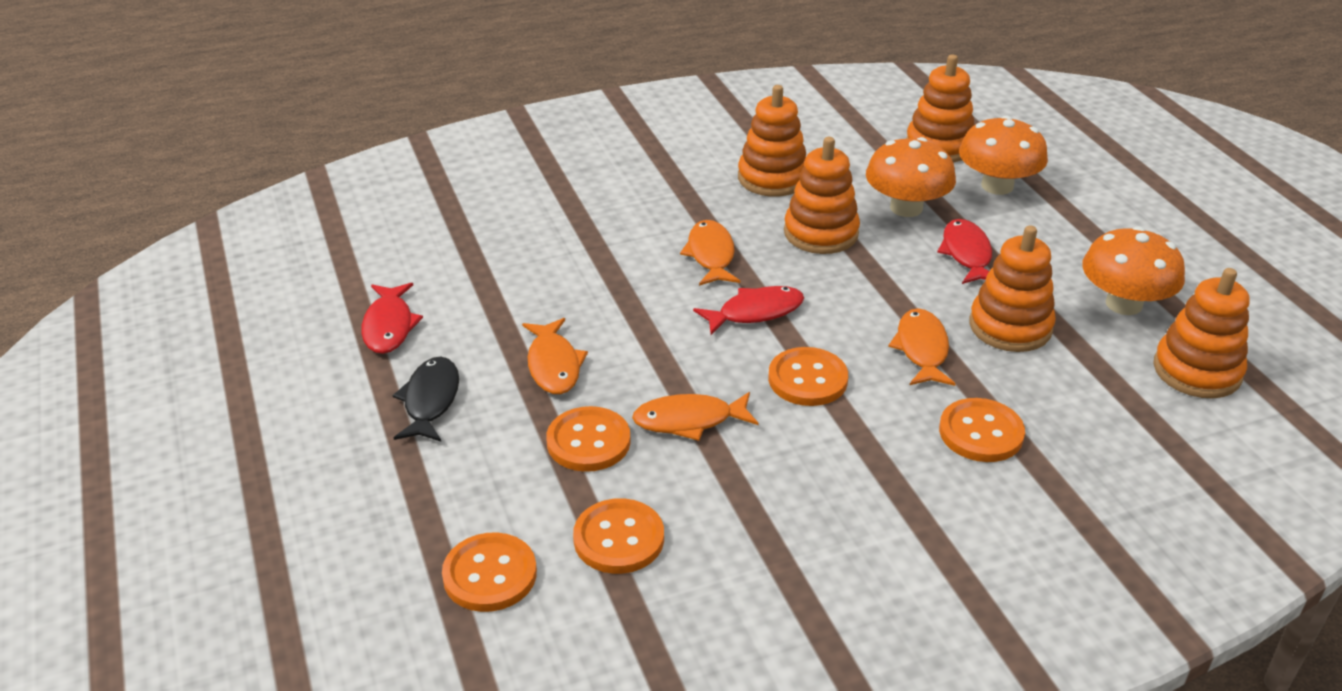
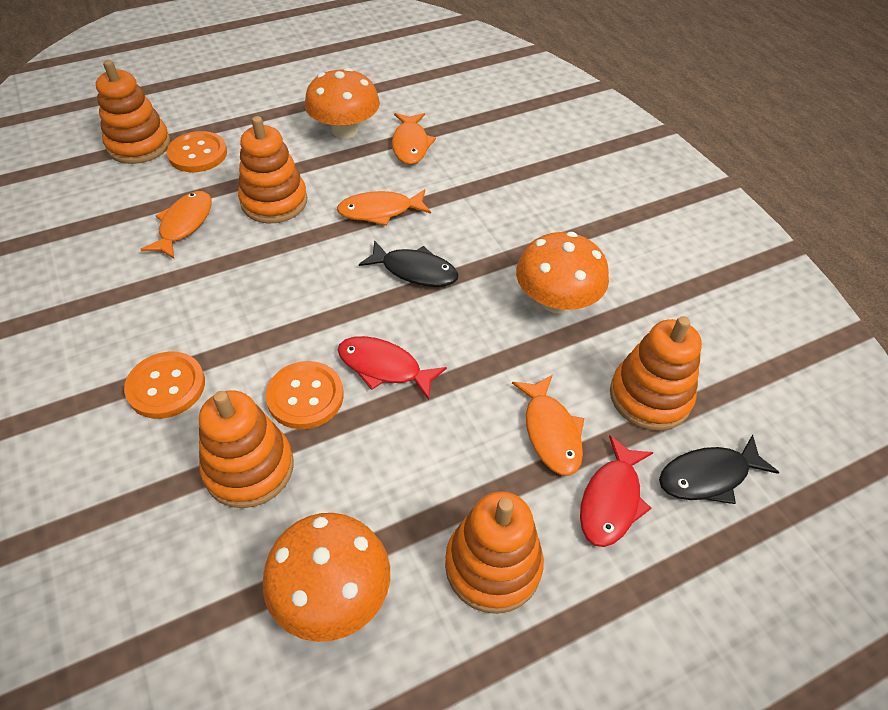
black fish: [392,357,459,442] = 1 -> [359,240,458,287] [659,435,779,504] = 2
orange button: [442,532,537,612] [546,406,631,472] [573,498,664,574] [768,347,848,406] [939,398,1025,462] = 5 -> [124,352,205,419] [167,131,227,172] [266,361,344,429] = 3
red fish: [361,283,423,354] [693,286,804,335] [937,219,992,284] = 3 -> [338,336,447,400] [580,435,653,547] = 2

